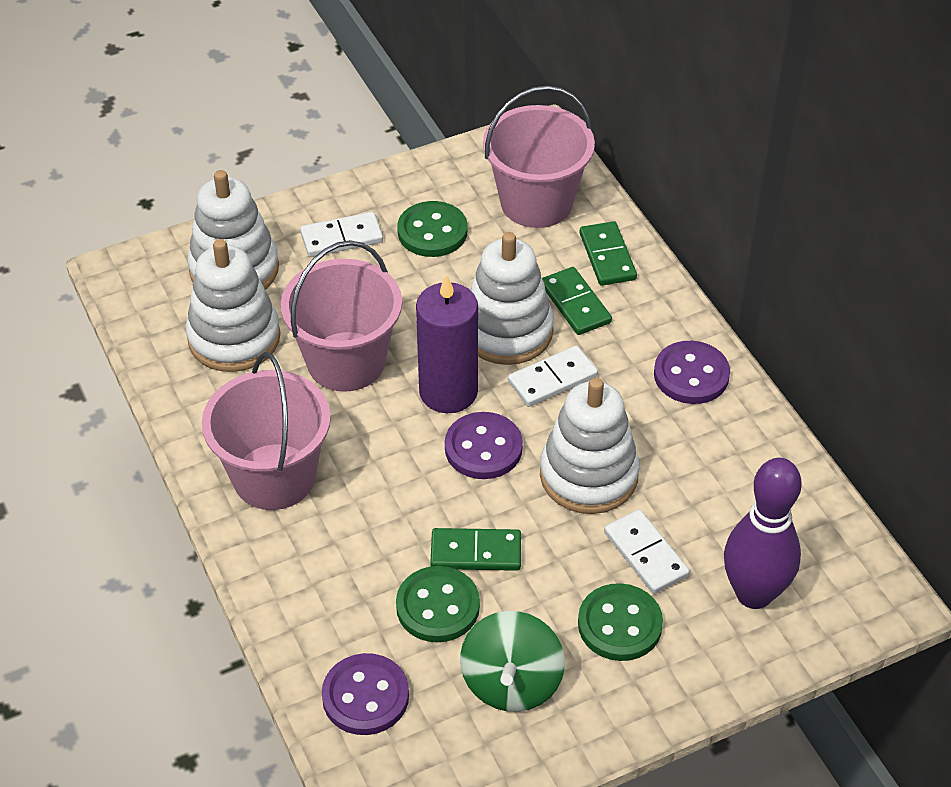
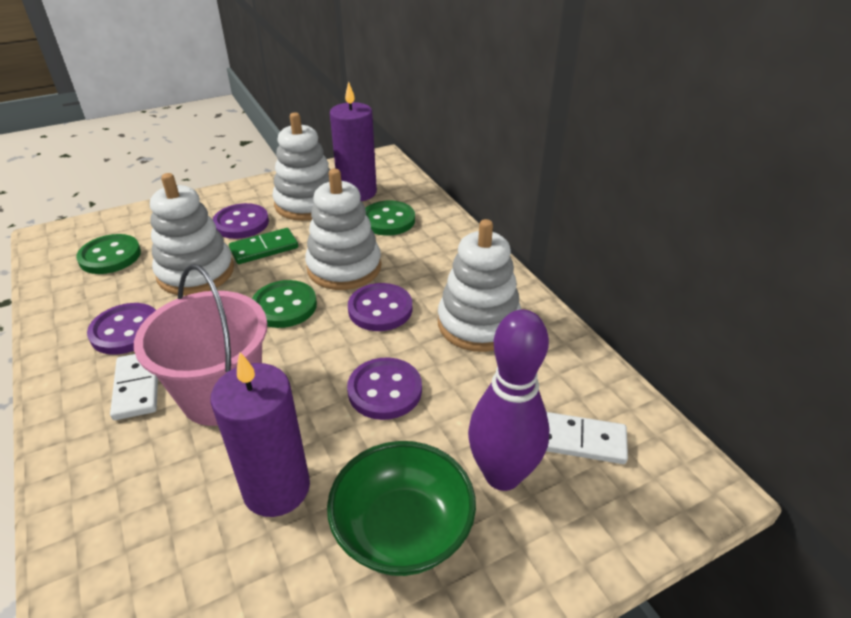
green bowl: none = 0 -> [327,441,476,576] = 1
green domino: [430,528,521,571] [542,267,612,335] [580,221,637,286] = 3 -> [229,228,298,264] = 1
green spinning top: [460,611,565,712] = 1 -> none = 0
pink bucket: [202,352,331,510] [281,240,402,392] [483,85,595,228] = 3 -> [134,264,267,426] = 1
purple button: [322,653,409,735] [445,412,523,479] [654,341,730,404] = 3 -> [87,303,156,355] [213,203,269,239] [347,358,422,420] [348,283,412,331] = 4
purple candle: [416,274,478,413] = 1 -> [210,352,310,517] [330,82,377,201] = 2
white domino: [300,212,383,257] [508,346,598,407] [604,509,690,594] = 3 -> [110,354,158,420] [546,412,628,464] = 2

